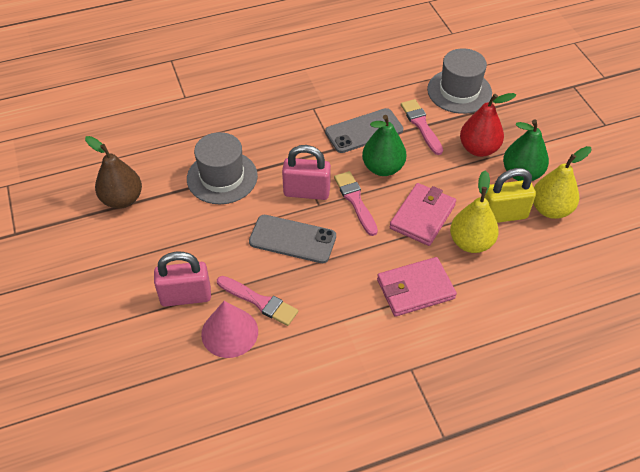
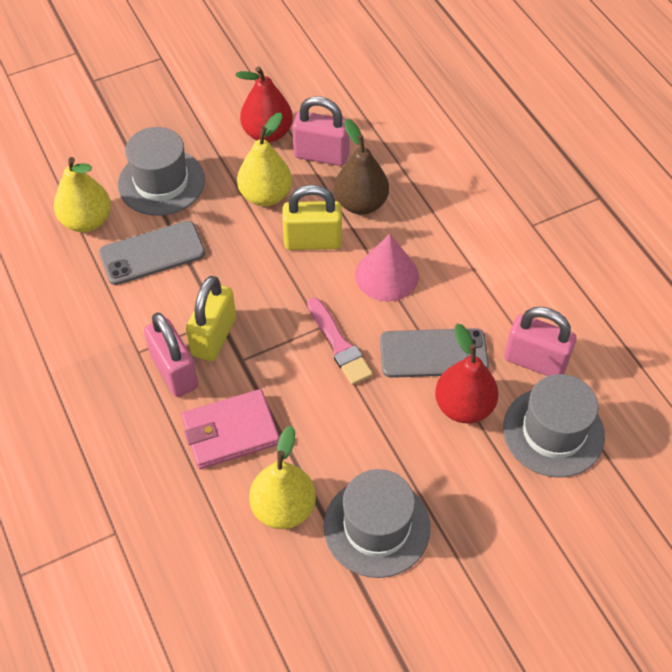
green pear: [362,115,407,176] [503,120,549,181] = 2 -> none = 0
grey hat: [187,132,258,204] [427,48,492,114] = 2 -> [118,127,205,216] [324,469,430,578] [503,374,605,478] = 3
pink brush: [217,276,298,326] [334,171,378,236] [401,99,443,155] = 3 -> [307,297,373,385] = 1
pink padlock: [154,252,211,307] [282,145,331,200] = 2 -> [144,312,198,397] [292,96,350,166] [504,307,577,376] = 3
pink wallet: [377,257,457,317] [390,183,456,246] = 2 -> [181,389,280,469] = 1
red pear: [460,93,516,157] = 1 -> [235,66,293,143] [435,324,499,424] = 2
yellow padlock: [484,168,536,223] = 1 -> [186,276,236,361] [283,185,342,250] = 2
yellow pear: [450,170,499,253] [533,146,591,219] = 2 -> [54,157,111,232] [237,113,292,206] [249,426,316,529] = 3

